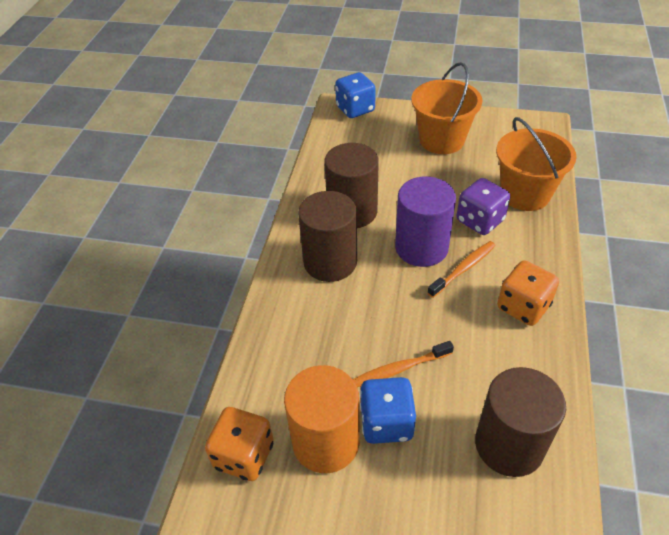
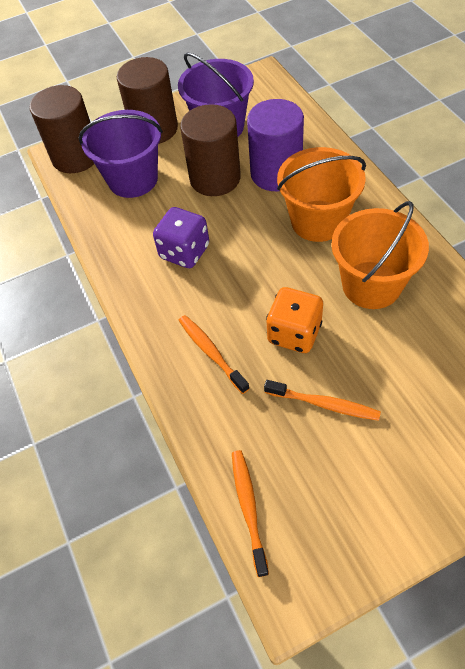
blue dice: [335,72,376,118] [360,377,416,444] = 2 -> none = 0
orange cylinder: [284,365,360,473] = 1 -> none = 0
orange dice: [205,407,274,481] [497,260,559,326] = 2 -> [266,287,323,353] = 1
orange toothbrush: [353,341,454,387] [427,241,496,298] = 2 -> [179,315,250,394] [232,450,269,577] [264,380,381,421] = 3
purple bucket: none = 0 -> [79,110,163,198] [178,52,254,137] = 2

